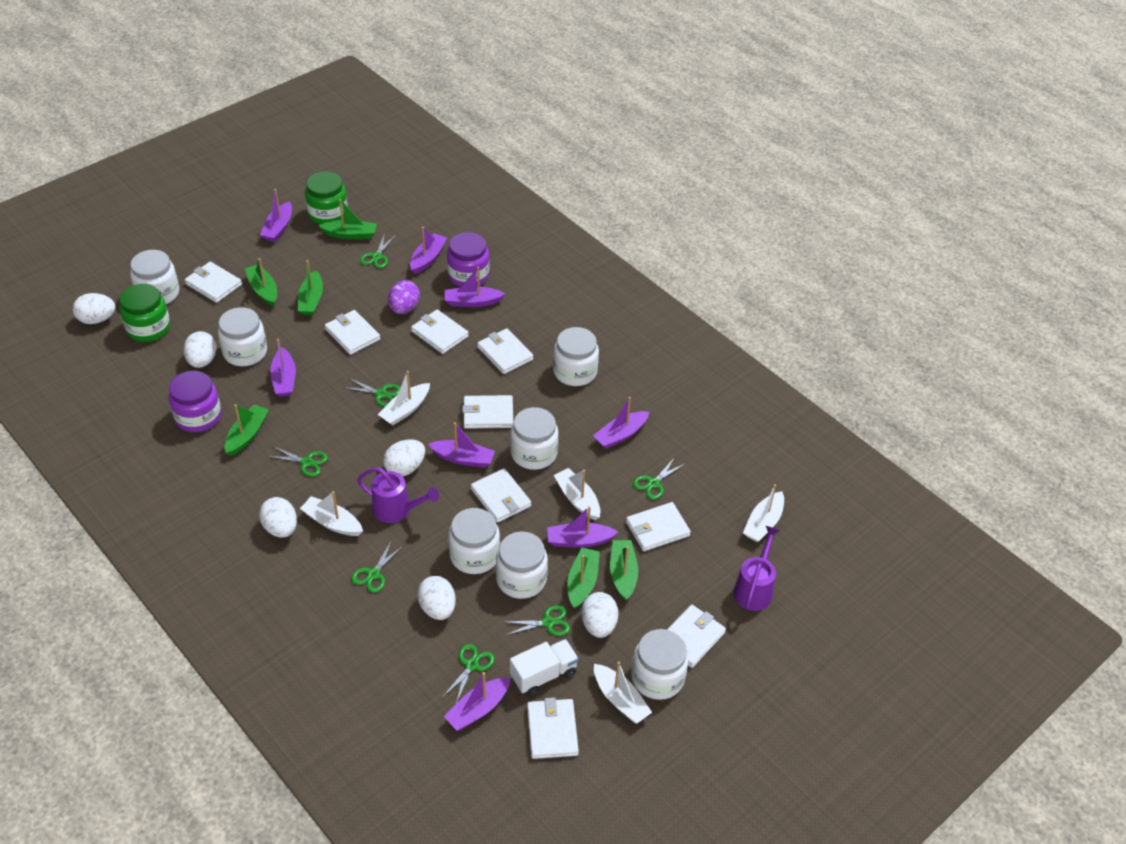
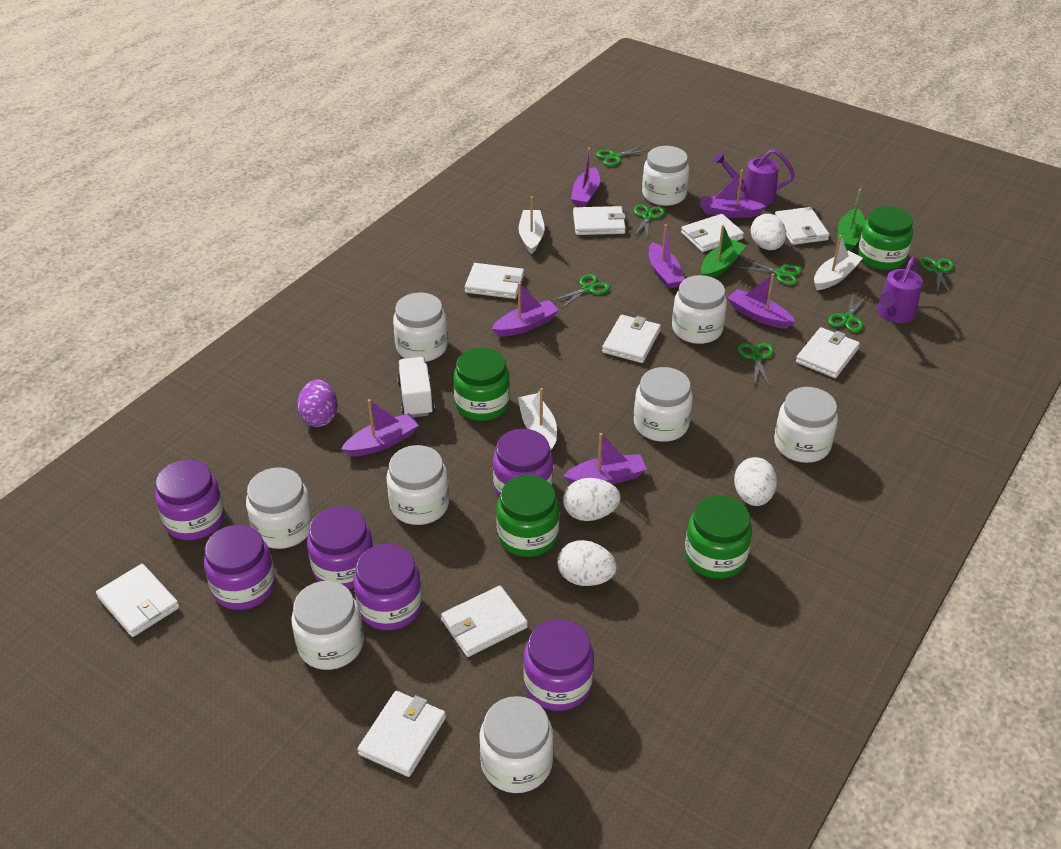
green boat: [225,404,269,456] [245,258,277,307] [298,260,323,315] [318,199,377,239] [567,548,600,609] [610,540,638,601] = 6 -> [701,225,746,278] [838,189,865,251] = 2
green jar: [120,284,170,342] [305,172,348,224] = 2 -> [453,348,510,421] [496,475,559,557] [685,496,752,579] [858,206,913,270] = 4
purple boat: [260,189,292,242] [270,339,296,397] [410,227,447,274] [428,422,495,468] [444,672,511,731] [445,266,506,307] [547,506,618,548] [593,397,649,449] = 8 -> [341,399,419,456] [492,282,559,337] [563,433,647,485] [571,148,600,207] [649,224,685,289] [700,170,766,218] [728,273,795,329] = 7
purple jar: [169,371,221,432] [447,232,489,287] = 2 -> [155,459,225,540] [204,525,276,610] [307,506,373,589] [354,544,422,630] [493,429,553,497] [524,619,594,711] = 6
white boat: [300,491,363,536] [378,371,430,425] [554,468,601,520] [594,662,652,724] [743,484,784,542] = 5 -> [518,388,557,450] [519,197,545,255] [814,235,863,290] = 3
white egg: [73,293,116,324] [183,331,217,368] [259,497,297,538] [383,439,425,476] [417,576,456,620] [581,592,618,638] = 6 -> [557,540,617,586] [563,478,621,521] [734,457,777,506] [751,214,786,250] = 4
white jar: [130,250,179,304] [218,307,267,366] [448,508,500,574] [496,531,548,599] [510,407,559,470] [553,327,599,386] [631,629,688,700] = 7 -> [246,467,313,549] [291,581,364,670] [386,445,449,525] [393,293,448,362] [479,696,554,793] [634,367,693,442] [642,146,689,206] [672,275,727,344] [774,387,838,463] = 9

